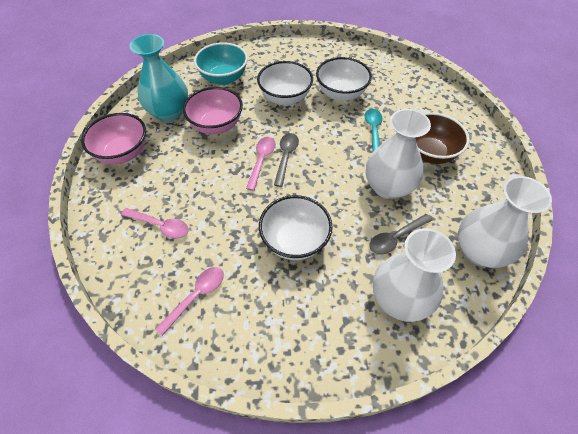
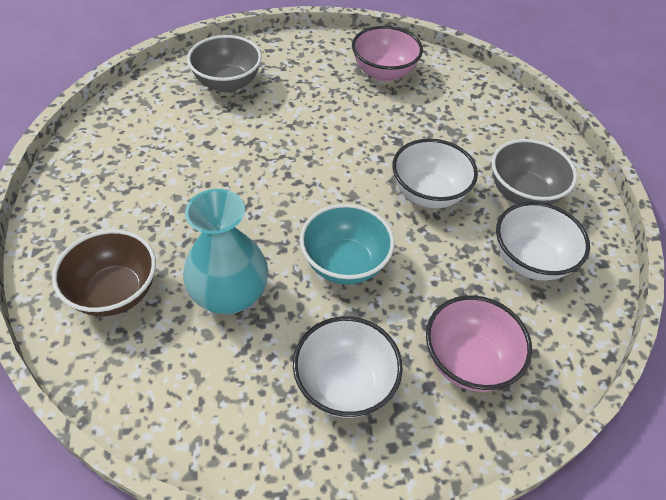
grey bowl: none = 0 -> [187,35,262,93] [492,139,577,205] = 2
grey spoon: [274,133,299,187] [369,214,432,255] = 2 -> none = 0
pink spoon: [121,208,189,238] [155,267,224,336] [246,137,276,191] = 3 -> none = 0
turquoise spoon: [364,109,382,153] = 1 -> none = 0
white vase: [366,109,431,199] [373,228,456,322] [458,176,552,268] = 3 -> none = 0

